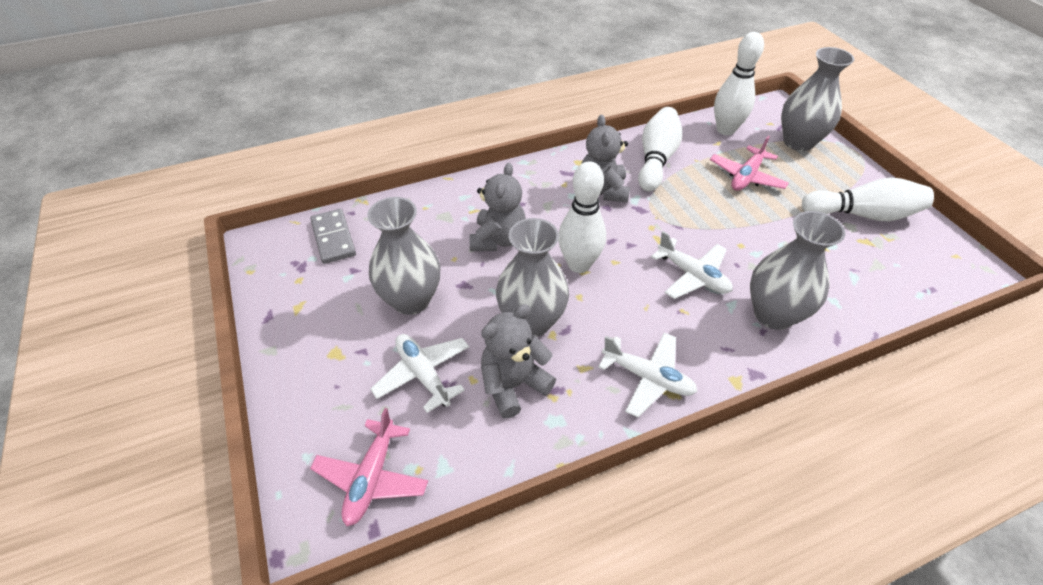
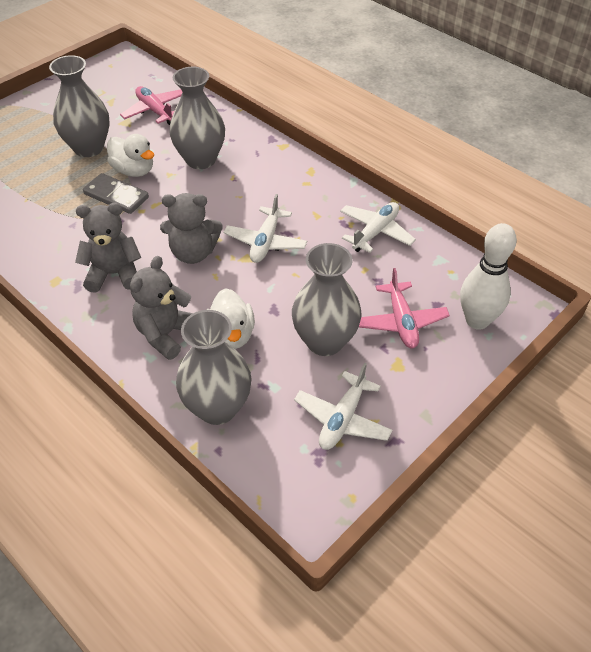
white bowling pin: [558,161,606,273] [638,107,682,191] [714,32,764,135] [802,178,934,221] = 4 -> [460,223,517,330] = 1
white duck: none = 0 -> [107,134,154,177] [207,288,255,349] = 2

